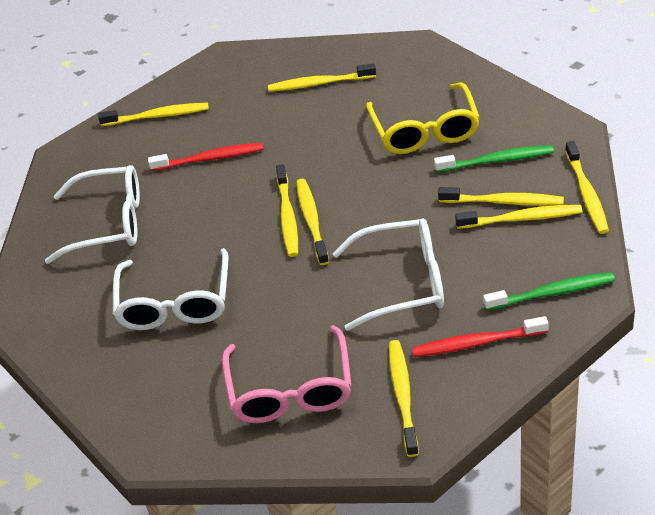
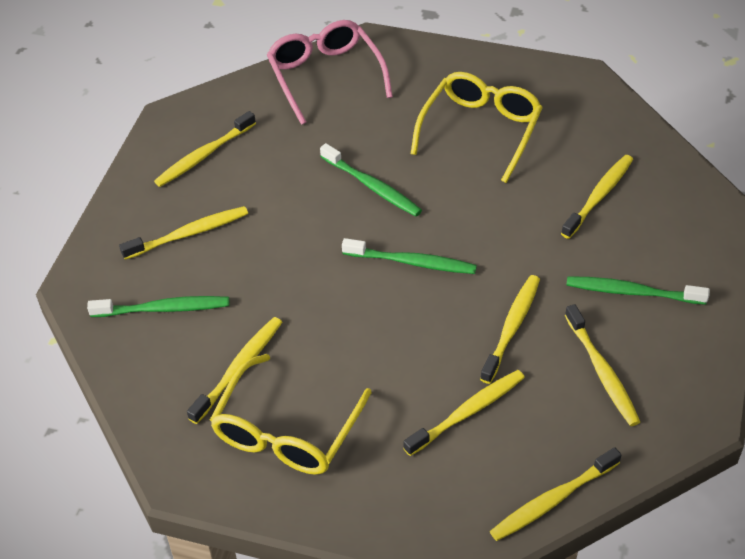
green toothbrush: [434,145,554,172] [483,272,615,311] = 2 -> [87,296,230,317] [320,143,422,216] [342,238,477,274] [566,276,710,305] = 4
red toothbrush: [148,143,263,171] [412,316,549,357] = 2 -> none = 0
white glasses: [45,165,140,264] [113,248,229,330] [333,219,444,331] = 3 -> none = 0
yellow glasses: [366,83,480,154] = 1 -> [210,354,372,475] [411,72,543,183] = 2

